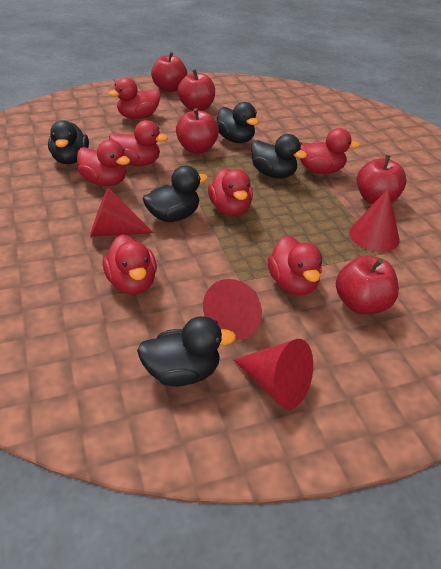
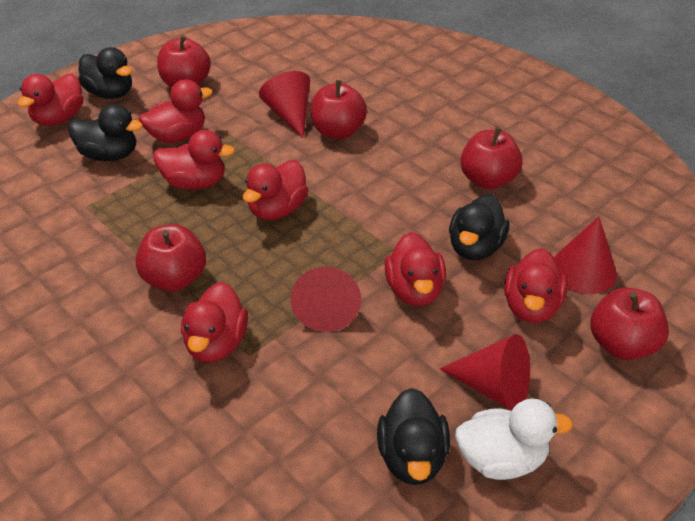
black duck: [48,120,89,164] [137,316,236,387] [142,166,208,222] [216,102,259,143] [251,134,307,178] = 5 -> [68,104,143,161] [78,47,132,99] [377,388,450,485] [449,194,509,261] = 4
white duck: none = 0 -> [455,399,573,480] = 1

